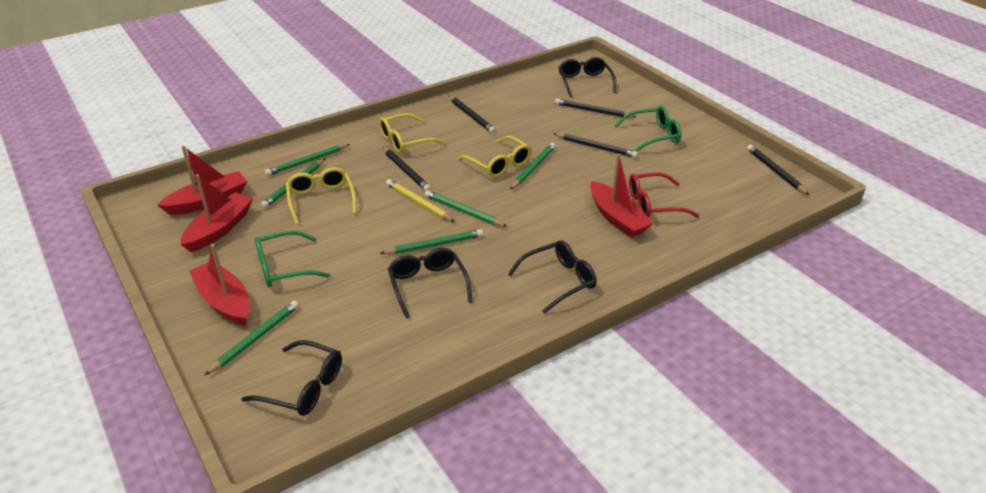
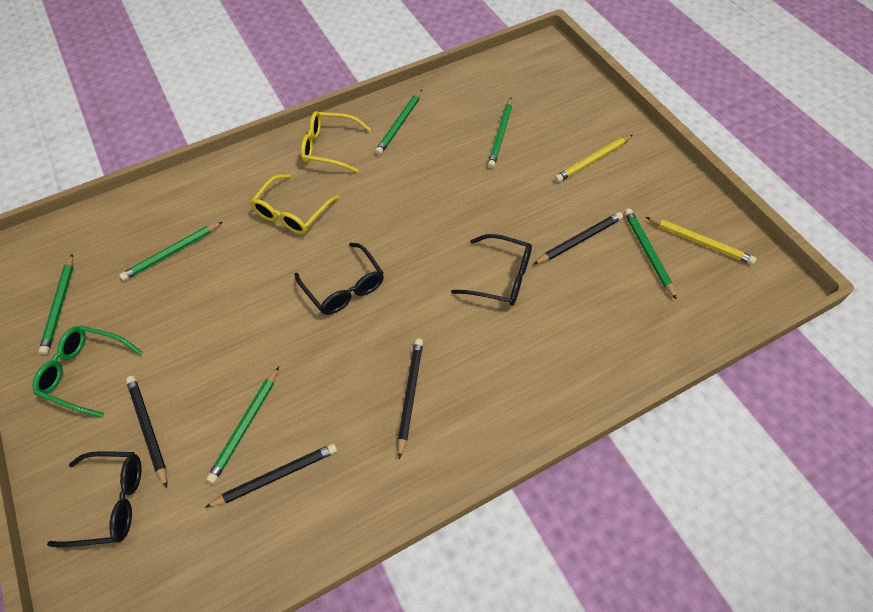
black glasses: [241,340,342,416] [388,248,473,319] [508,240,597,314] [558,57,616,97] = 4 -> [47,451,142,547] [295,243,384,315] [451,234,532,306] = 3
black pencil: [383,147,431,191] [449,96,496,133] [553,133,638,158] [555,98,636,118] [747,145,809,195] = 5 -> [126,376,167,488] [205,443,337,508] [398,339,423,459] [533,212,623,265] = 4
green glasses: [255,230,330,287] [614,106,681,151] = 2 -> [32,326,143,418] = 1
red boat: [157,146,247,215] [180,174,253,252] [189,244,250,326] [590,154,653,237] = 4 -> none = 0
red glasses: [629,172,699,218] = 1 -> none = 0
yellow glasses: [286,167,356,225] [379,113,446,153] [457,136,532,178] = 3 -> [250,174,339,234] [301,111,371,173] = 2
yellow pencil: [386,179,455,222] = 1 -> [555,135,633,182] [646,217,757,265] = 2

